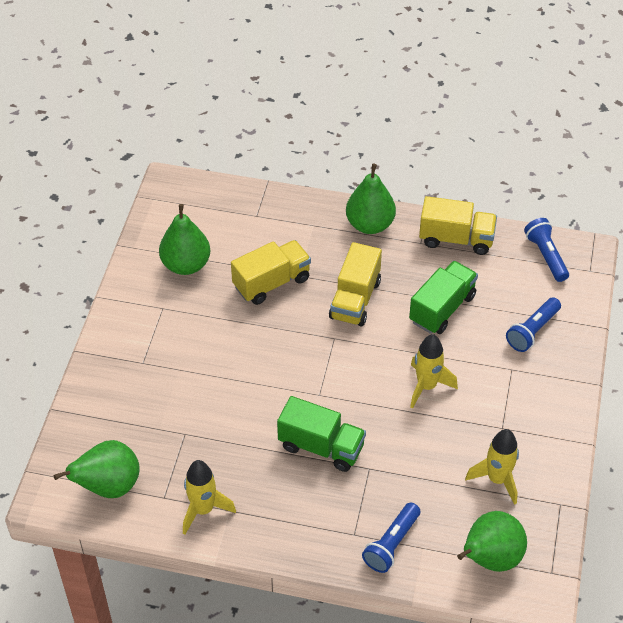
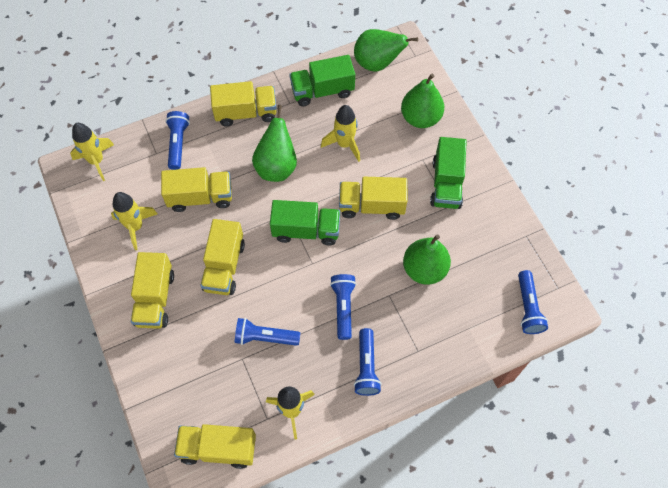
blue flashlight: [362,502,420,573] [506,297,561,352] [524,218,569,282] = 3 -> [165,111,190,170] [235,318,300,346] [330,274,356,340] [354,328,382,396] [518,270,548,334] = 5
green truck: [277,396,366,472] [409,261,478,334] = 2 -> [270,200,340,245] [289,55,355,106] [430,137,467,209] = 3
yellow rocket: [183,460,236,534] [410,334,458,409] [465,429,519,505] = 3 -> [70,123,114,181] [111,192,158,250] [266,387,315,439] [321,105,360,162] = 4
yellow truck: [231,240,311,305] [329,242,382,327] [419,196,497,255] = 3 -> [131,252,174,329] [161,167,232,212] [174,424,256,469] [200,219,245,295] [210,81,277,126] [339,177,407,220] = 6

